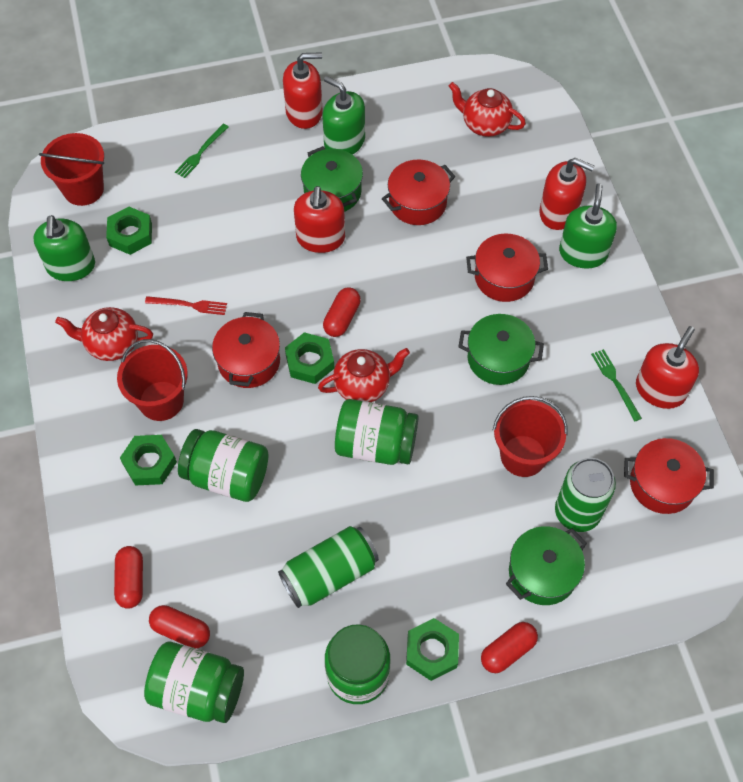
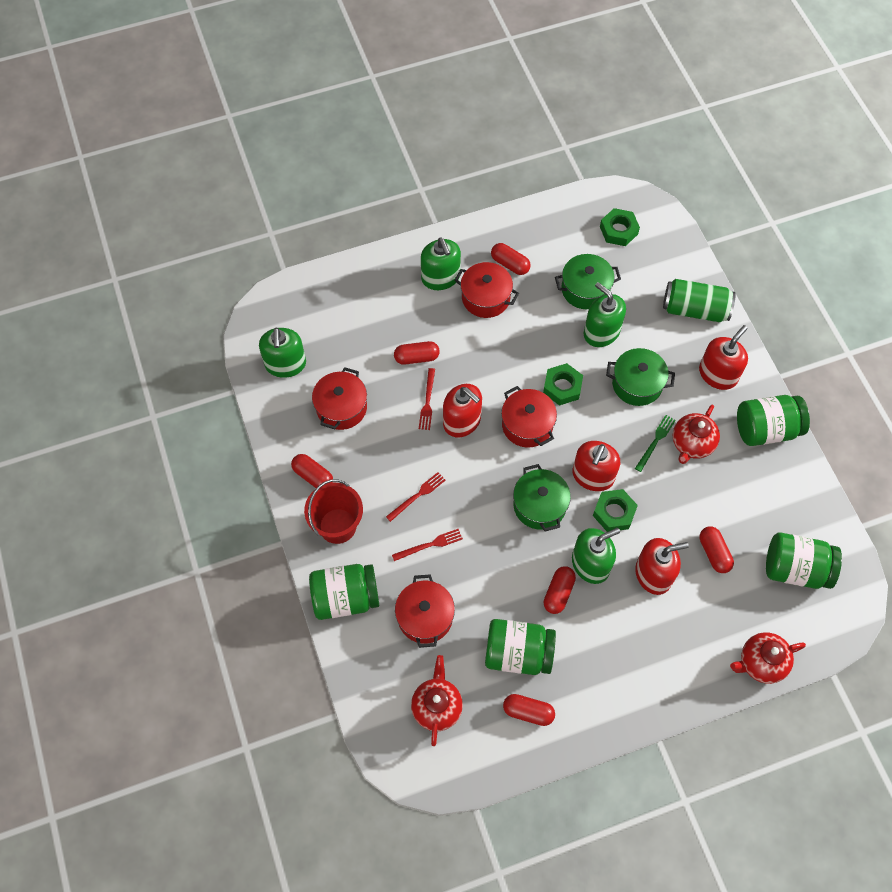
green can: [278,526,379,608] [555,458,616,532] = 2 -> [663,279,736,322] = 1
green fork: [175,124,228,178] [591,349,642,422] = 2 -> [635,415,676,472] = 1
green nut: [106,207,152,255] [120,435,177,485] [285,332,334,384] [406,618,459,681] = 4 -> [543,363,583,406] [593,489,638,532] [600,208,640,246] = 3
green soap dispenser: [33,215,95,281] [323,76,365,155] [559,183,617,269] = 3 -> [259,327,306,378] [421,238,461,290] [572,528,620,584] [584,282,626,347] = 4
red bucket: [39,133,104,206] [117,339,188,421] [493,396,568,477] = 3 -> [304,479,363,544] = 1
red capsule: [114,546,143,609] [149,605,210,648] [323,287,361,337] [481,622,538,673] = 4 -> [291,454,333,488] [394,341,440,365] [491,243,531,275] [503,694,555,726] [544,566,576,614] [700,526,734,573] = 6
red fork: [145,296,227,315] = 1 -> [386,472,446,522] [392,529,463,561] [419,368,435,430] = 3

